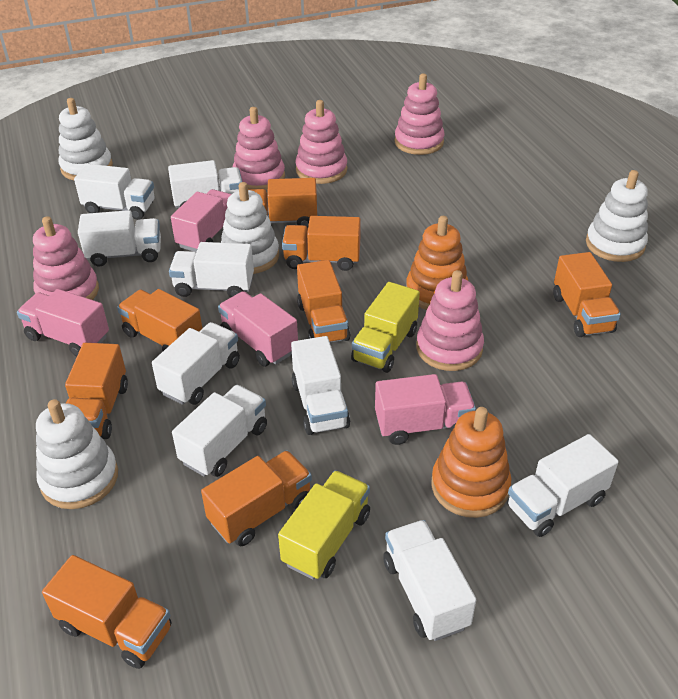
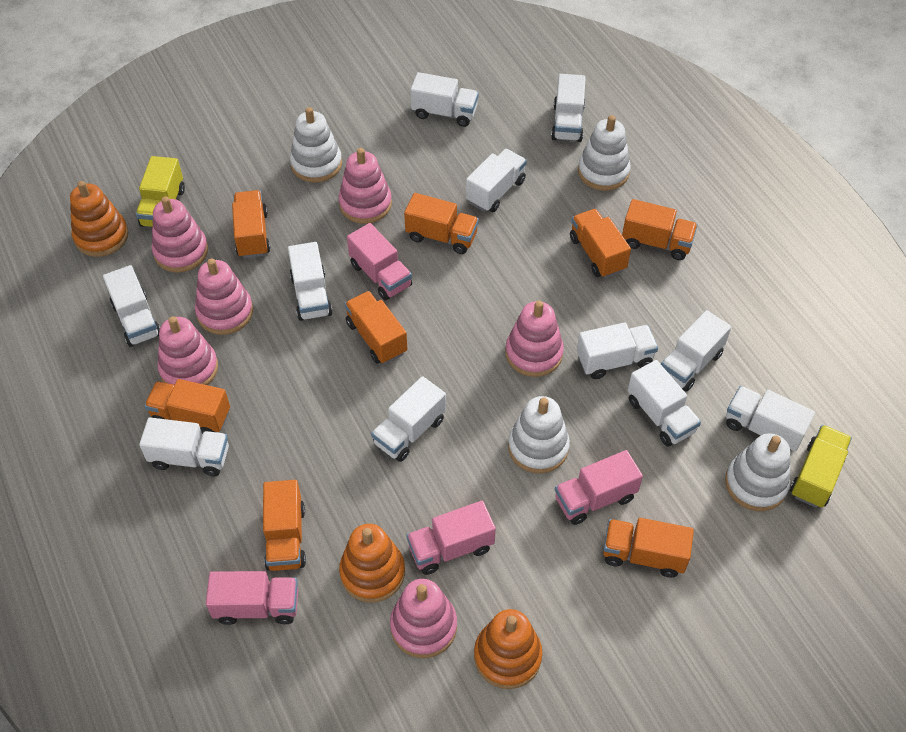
orange stacking toy: [406,216,468,310] [432,407,511,518] = 2 -> [70,181,129,257] [339,524,405,603] [474,609,543,689] = 3
pink stacking toy: [33,216,99,300] [233,107,285,190] [296,100,347,184] [394,73,445,155] [416,270,484,371] = 5 -> [152,196,208,272] [158,316,218,385] [195,258,253,335] [338,148,392,224] [390,579,457,658] [505,301,564,377] = 6
white truck: [74,164,155,220] [78,210,161,267] [152,322,240,405] [168,160,242,208] [169,242,254,298] [172,385,267,477] [291,336,350,435] [383,520,476,641] [507,434,619,537] = 9 -> [103,265,160,347] [139,418,229,476] [288,242,333,321] [371,376,446,462] [410,72,479,127] [466,149,527,212] [551,74,586,142] [577,322,658,379] [628,360,701,446] [661,310,731,392] [726,386,815,452] = 11

